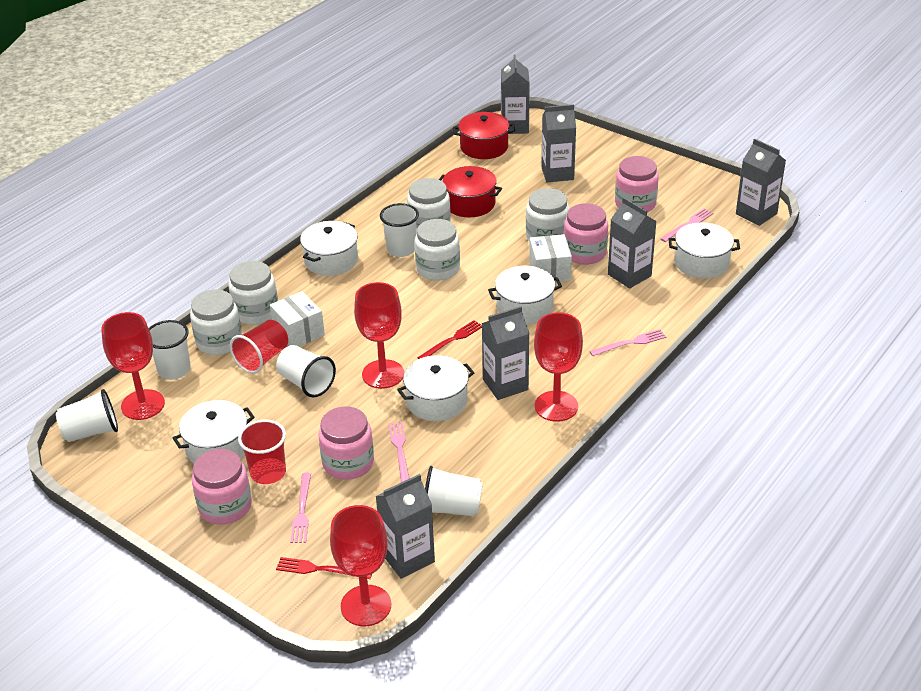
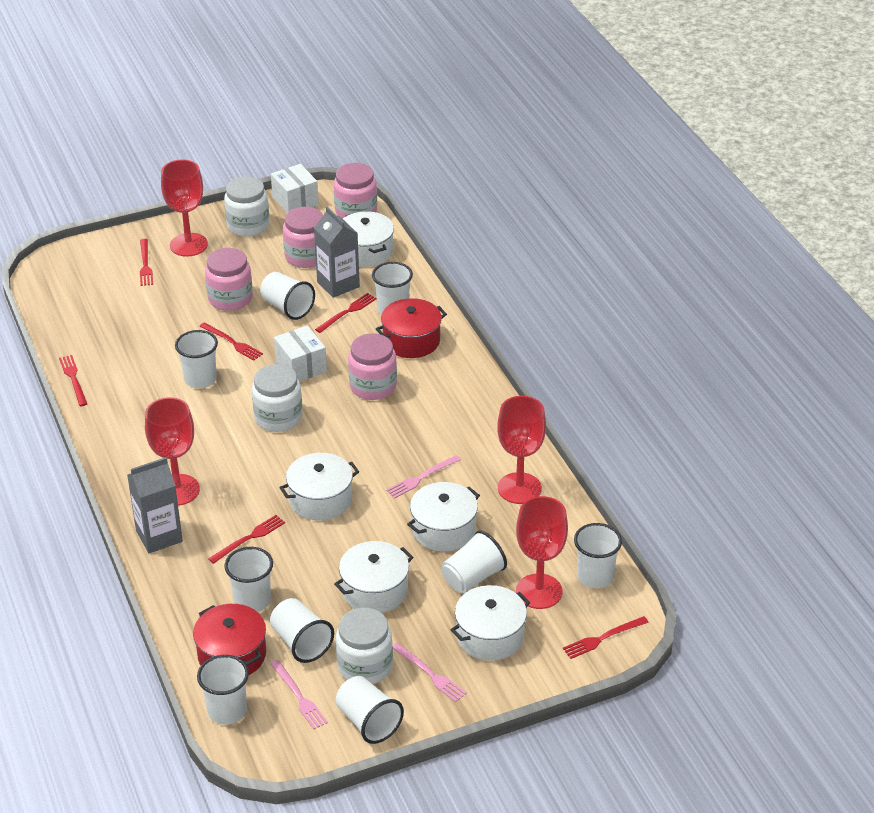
grey carton: [376,474,435,579] [482,306,530,400] [501,54,530,134] [541,104,576,182] [608,197,657,289] [736,139,786,226] = 6 -> [127,457,183,553] [314,207,360,298] = 2
pink fork: [290,473,311,543] [388,421,409,482] [589,329,666,356] [661,208,713,242] = 4 -> [270,660,328,729] [386,455,461,498] [393,643,467,702] = 3
red cup: [230,320,288,374] [238,419,286,484] = 2 -> none = 0
red fork: [276,557,372,579] [417,320,482,359] = 2 -> [59,355,87,406] [140,239,153,286] [199,323,263,361] [209,515,285,564] [315,293,377,333] [563,616,649,659] = 6
white cup: [56,389,118,442] [149,320,191,379] [276,345,336,398] [380,203,419,257] [425,466,483,517] = 5 -> [175,330,218,388] [197,655,249,724] [224,547,273,612] [260,272,315,320] [270,598,334,663] [336,676,404,744] [372,262,413,315] [442,530,507,593] [574,523,622,588] = 9
white jar: [190,289,242,355] [229,261,278,325] [407,178,451,235] [415,219,460,281] [526,188,569,242] = 5 -> [224,176,269,237] [252,364,303,432] [336,608,393,684] = 3

